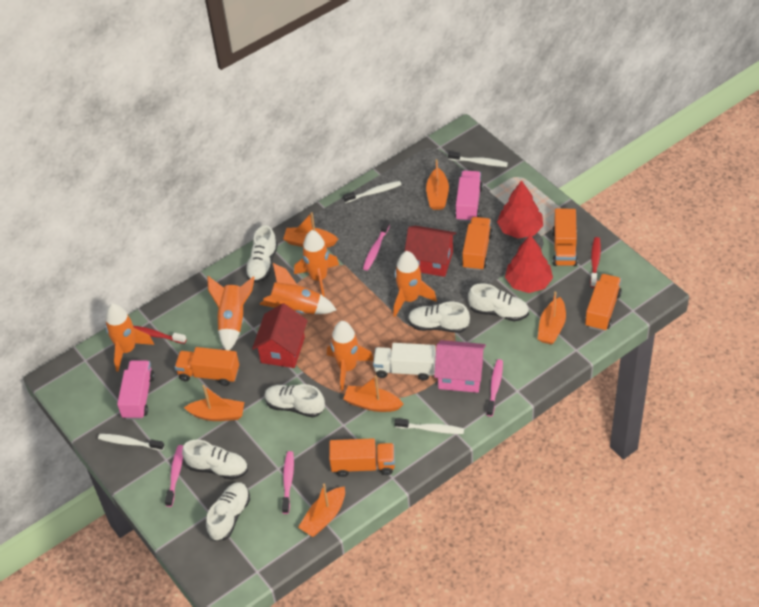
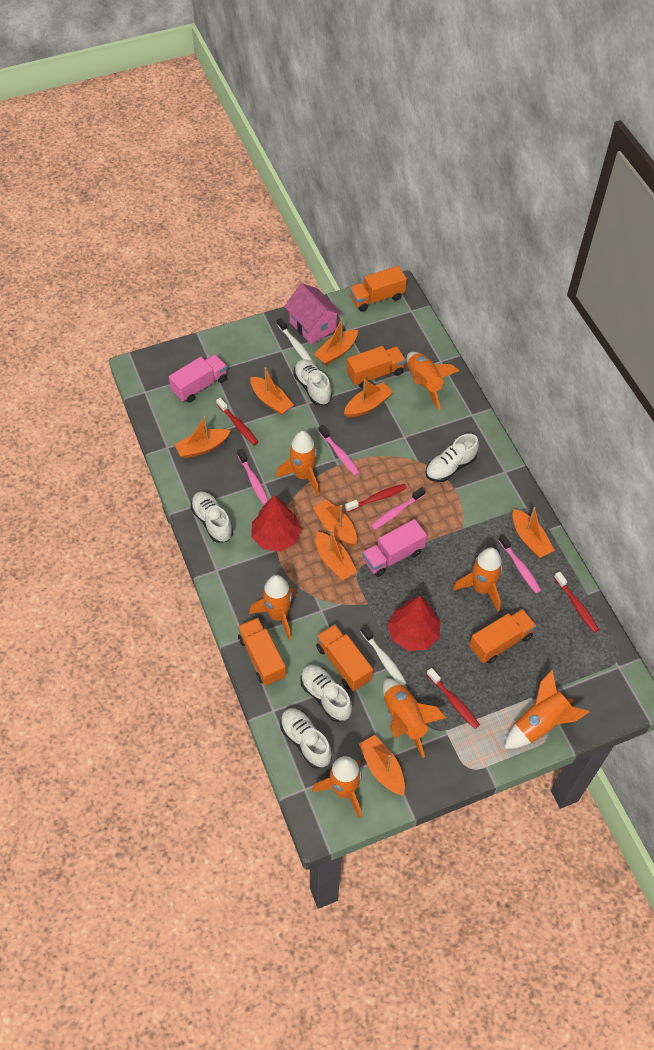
orange boat: [184,385,244,421] [283,212,338,248] [298,484,345,537] [343,376,403,412] [426,159,449,210] [538,292,566,345] = 6 -> [174,416,231,459] [250,367,294,415] [313,499,357,546] [314,318,358,365] [315,530,357,580] [344,379,393,418] [359,735,405,796] [512,507,555,558] = 8
orange rocket: [105,303,154,372] [207,276,255,350] [260,263,336,314] [294,230,339,297] [327,321,374,390] [393,251,437,317] = 6 -> [249,575,297,640] [276,431,319,495] [312,756,362,818] [383,678,446,758] [407,352,459,410] [453,547,503,611] [504,670,589,749] = 7
red house: [252,303,308,368] [404,226,456,277] = 2 -> none = 0
red toothbrush: [133,326,186,344] [590,237,601,288] = 2 -> [216,398,258,445] [345,484,407,512] [426,668,480,729] [554,571,599,633] = 4
white shoe: [182,439,248,480] [206,482,250,541] [245,225,278,283] [264,384,325,418] [408,302,470,333] [468,283,529,321] = 6 -> [191,491,233,543] [280,708,332,768] [293,359,332,405] [300,665,352,722] [426,434,479,482] = 5
white toothbrush: [98,434,164,451] [343,181,402,203] [394,418,464,434] [448,151,508,167] = 4 -> [277,318,313,362] [360,625,407,686] = 2
white truck: [373,343,436,380] = 1 -> none = 0

